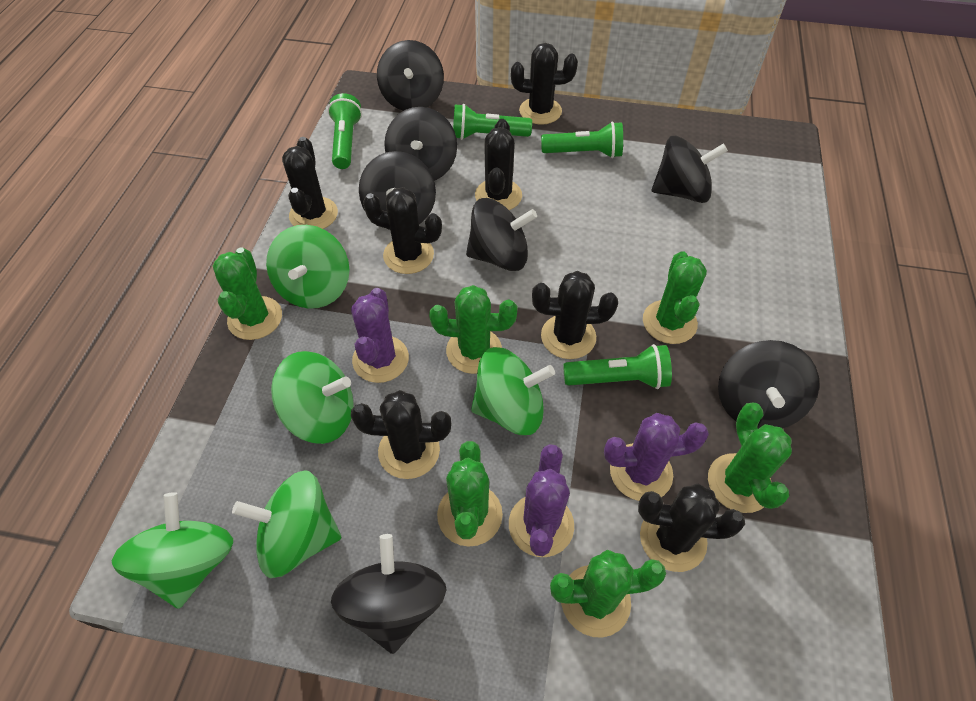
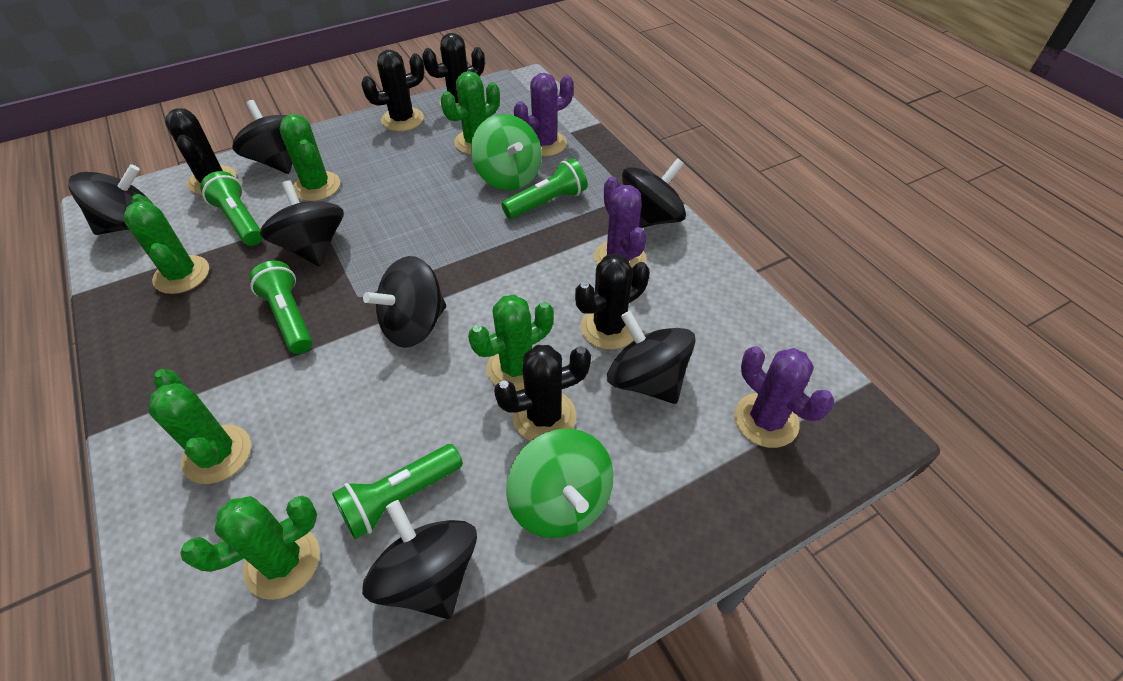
black cactus: [282,137,338,229] [351,390,451,479] [363,187,442,274] [475,119,522,210] [511,43,578,125] [532,271,618,359] [638,484,745,572] = 7 -> [165,108,236,195] [361,50,424,132] [422,33,485,107] [494,345,591,441] [575,254,650,350] = 5
green spinning top: [112,492,233,609] [232,471,341,578] [266,225,349,309] [271,351,354,444] [471,347,555,435] = 5 -> [471,114,542,190] [506,429,614,538] = 2

